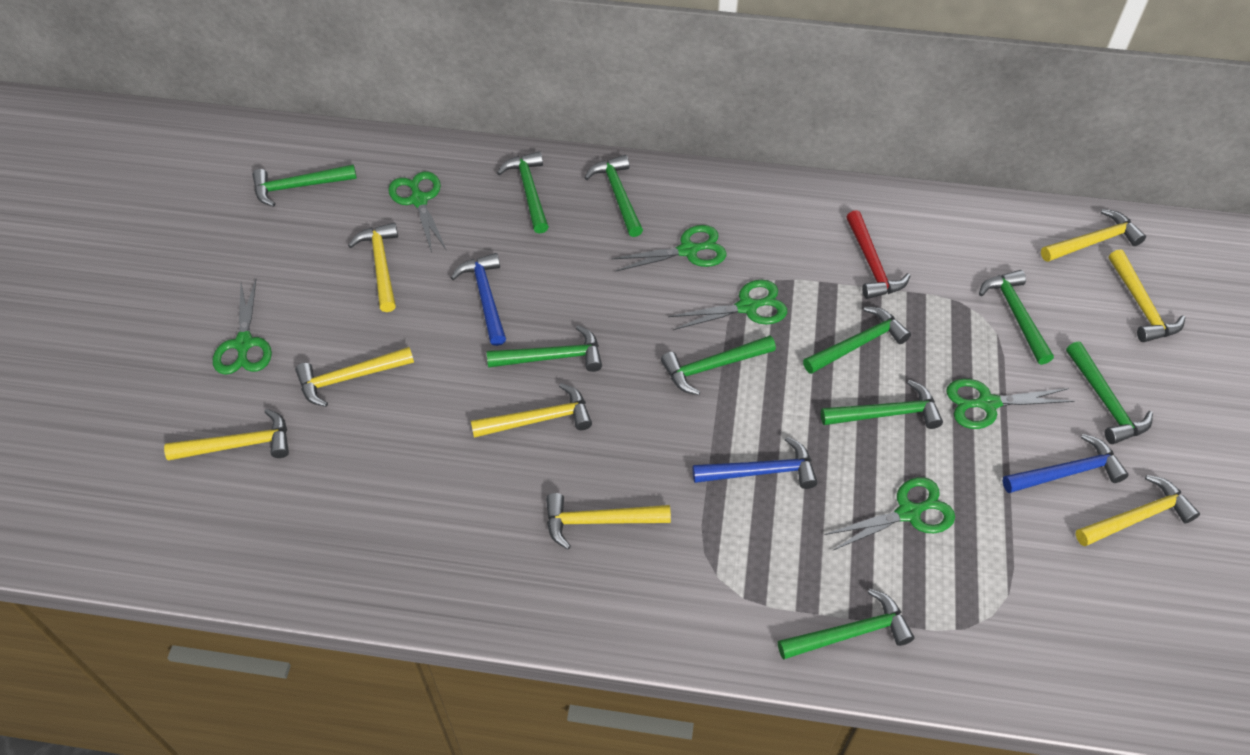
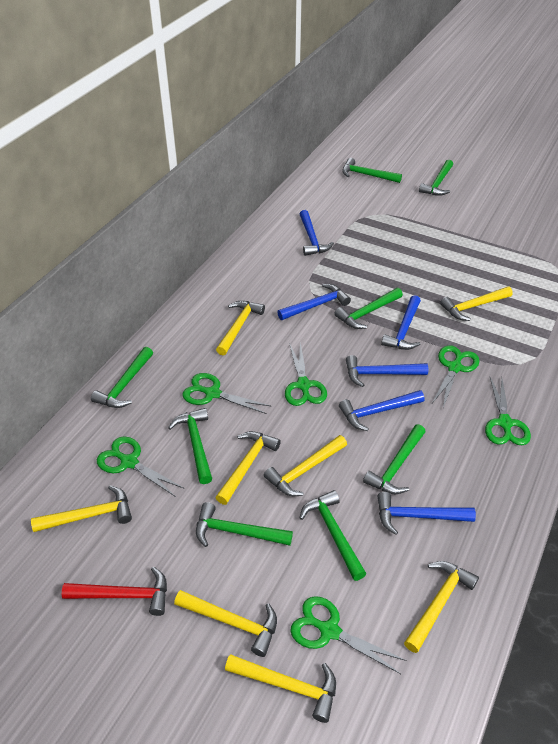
blue hammer: [451,253,506,346] [693,437,817,489] [1003,434,1129,493] = 3 -> [277,284,351,320] [300,210,334,256] [339,390,425,431] [346,355,428,387] [377,492,476,535] [381,295,421,350] = 6
green hammer: [252,164,357,207] [487,325,602,372] [497,151,549,234] [585,155,643,237] [661,335,776,395] [778,589,914,660] [803,307,911,374] [821,380,943,429] [979,270,1054,365] [1066,341,1153,444] = 10 -> [91,347,153,408] [168,408,212,484] [196,502,293,547] [300,490,366,581] [334,288,403,329] [342,158,402,183] [363,424,426,494] [419,160,453,196] = 8

